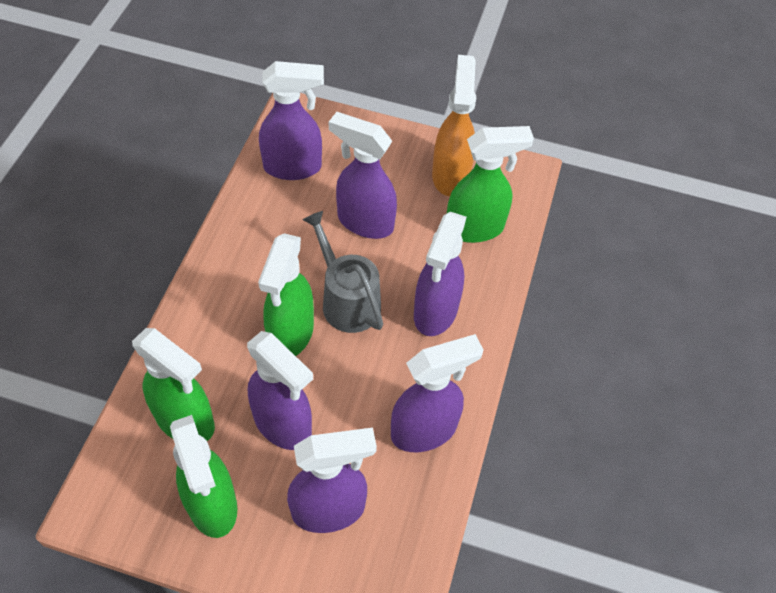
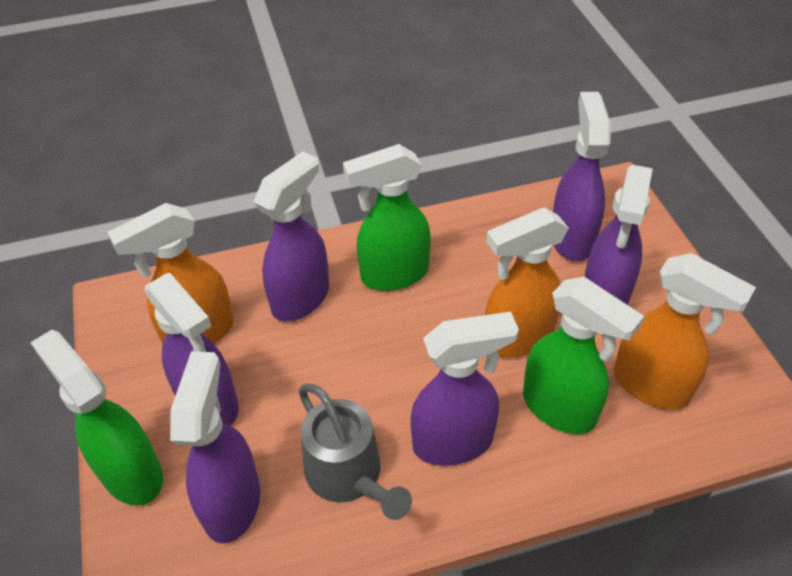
green spray bottle: [132,328,215,441] [170,415,237,538] [258,233,314,356] [447,126,534,243] = 4 -> [30,330,163,505] [343,144,431,291] [523,277,644,434] = 3
orange spray bottle: [432,55,476,196] = 1 -> [107,203,234,344] [485,207,569,357] [614,253,756,409] = 3

